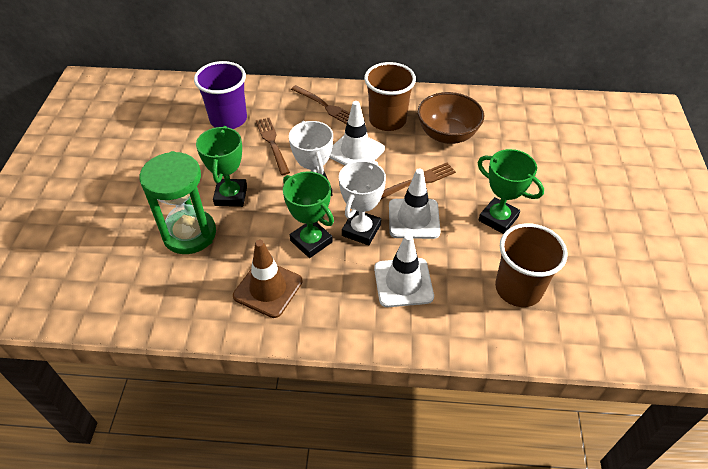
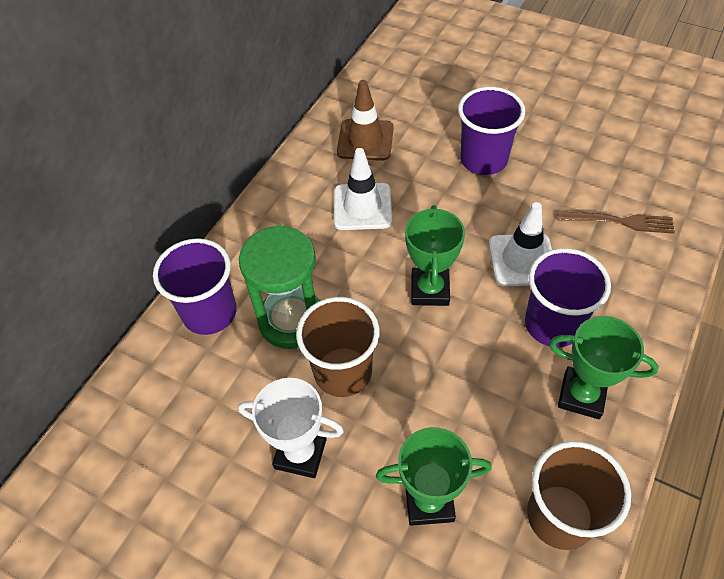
brown bowl: [418,92,484,144] = 1 -> none = 0
brown fork: [256,118,290,175] [291,85,350,124] [380,163,456,200] = 3 -> [557,211,675,234] = 1
purple cup: [194,61,247,129] = 1 -> [153,238,237,335] [458,87,525,175] [525,248,611,347] = 3
white traffic cone: [329,101,385,166] [374,233,434,307] [389,168,441,239] = 3 -> [334,148,392,230] [489,202,552,287] = 2
white trophy: [289,121,333,196] [339,160,386,245] = 2 -> [238,378,344,478] = 1

